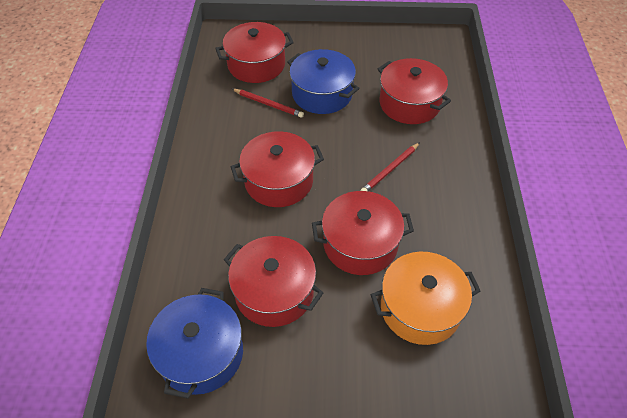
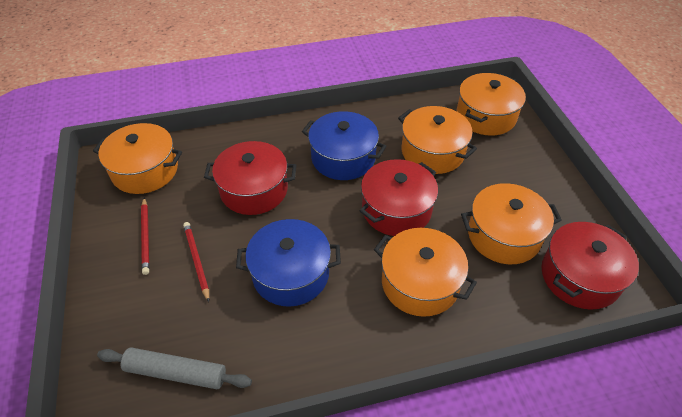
grey rolling pin: none = 0 -> [97,348,252,389] = 1
orange pot: [371,252,481,345] = 1 -> [93,123,182,194] [374,228,477,317] [398,106,477,174] [457,73,526,136] [461,183,562,264] = 5
red pot: [215,22,294,83] [224,236,323,327] [231,131,324,207] [312,191,414,275] [378,58,451,124] = 5 -> [204,141,296,215] [360,159,438,236] [541,222,639,310] = 3

